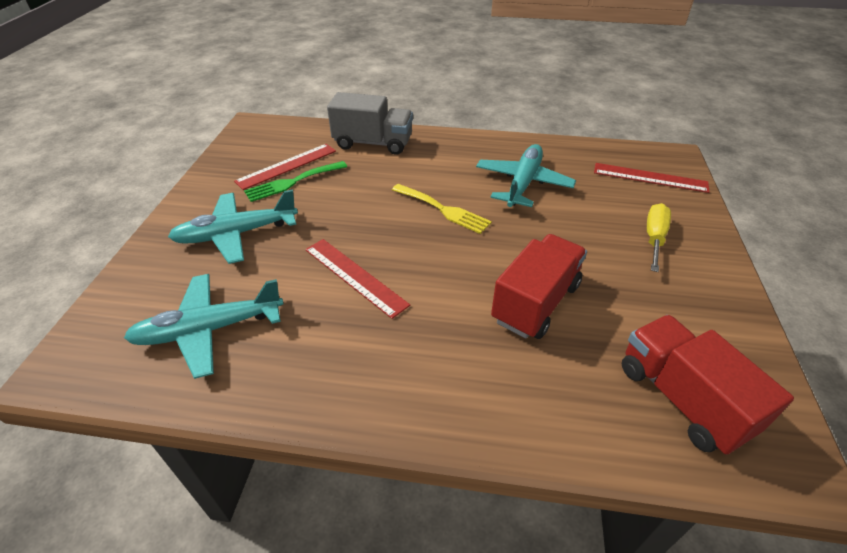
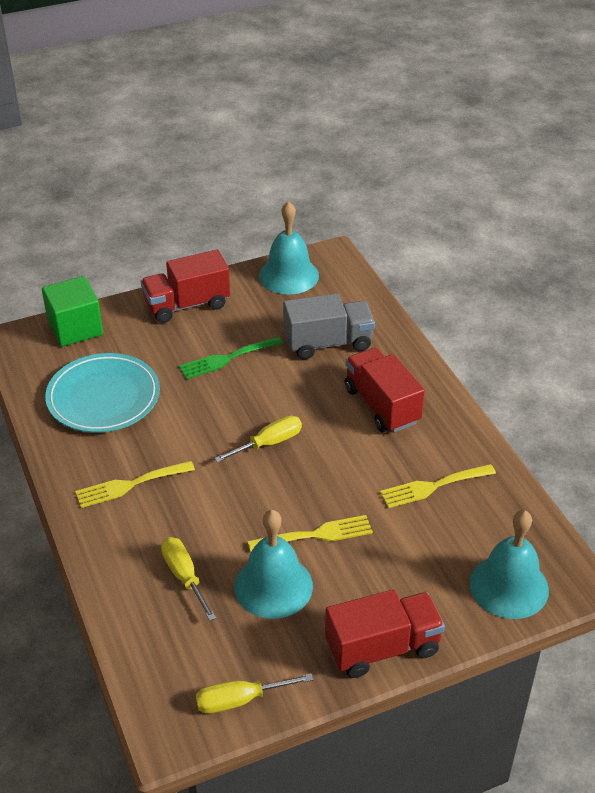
green cube: none = 0 -> [42,276,103,347] = 1
red ruler: [234,144,336,190] [305,239,410,319] [594,163,710,193] = 3 -> none = 0
red truck: [491,234,587,339] [622,315,794,455] = 2 -> [141,250,230,323] [325,589,445,678] [345,348,425,433] = 3
turquoise bell: none = 0 -> [234,510,313,619] [259,201,319,294] [470,510,549,619] = 3
turquoise plane: [124,274,284,379] [168,190,298,264] [476,144,576,207] = 3 -> none = 0
turquoise plate: none = 0 -> [45,353,160,433] = 1
yellow fork: [392,184,492,234] = 1 -> [75,461,195,508] [248,515,373,552] [380,464,496,508] = 3
yellow screwdriver: [647,203,671,272] = 1 -> [161,537,216,621] [196,673,314,714] [214,416,302,463] = 3

